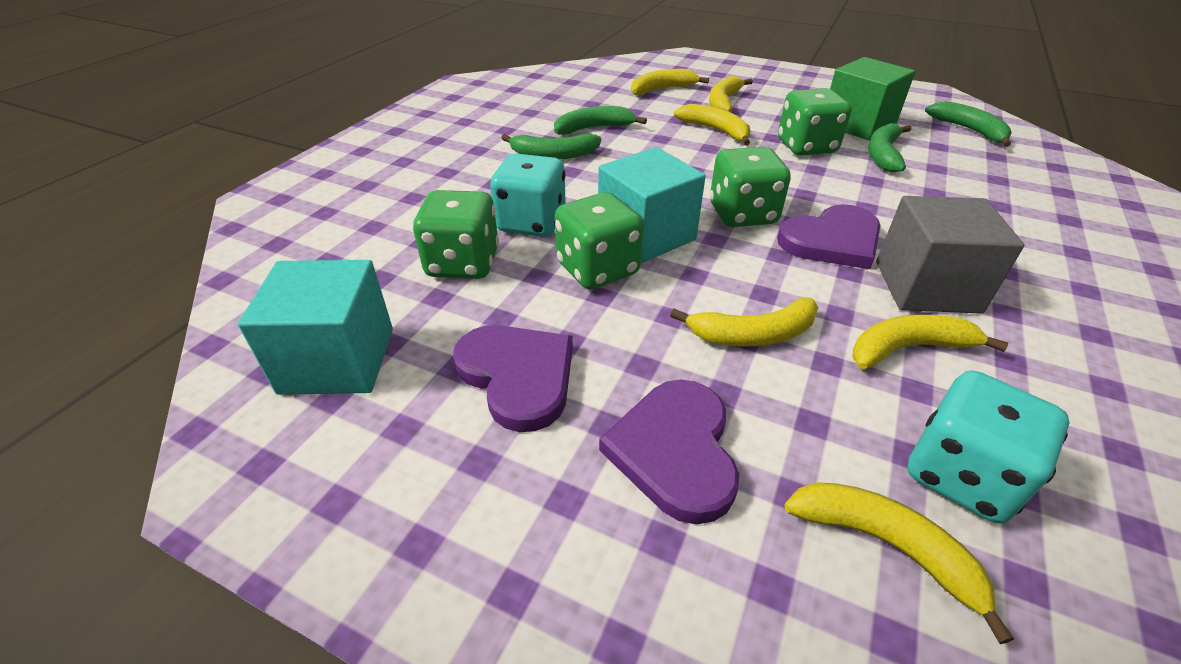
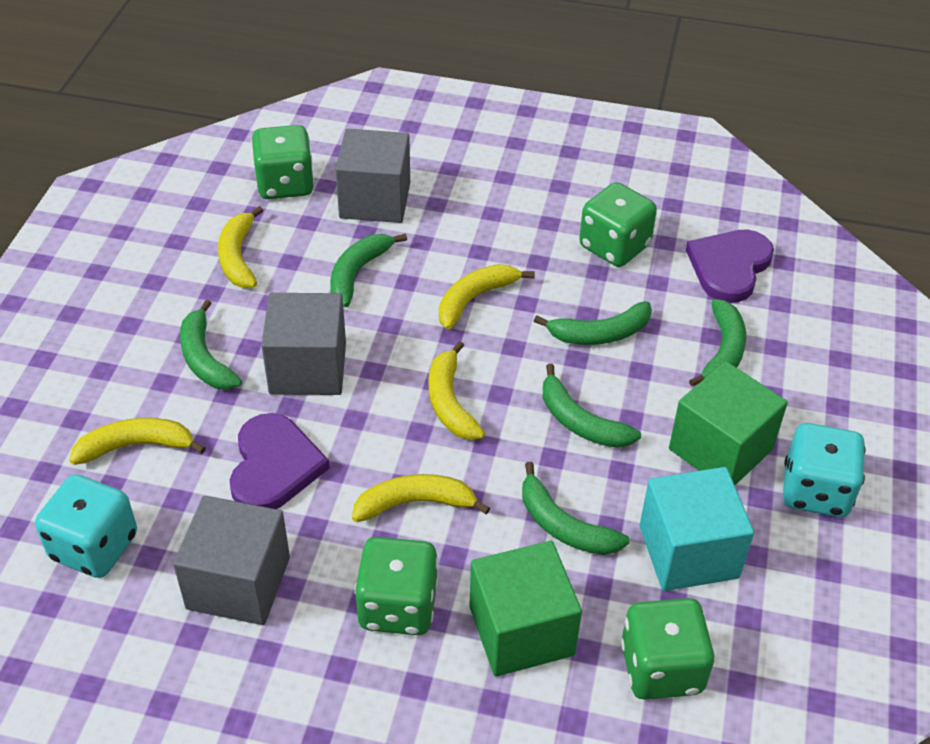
green banana: [502,134,601,159] [554,106,647,135] [868,123,911,173] [925,101,1012,147] = 4 -> [180,300,242,390] [330,233,407,307] [522,462,629,555] [534,301,652,345] [543,364,641,448] [689,299,746,387] = 6
green cube: [830,57,915,140] = 1 -> [469,541,582,677] [669,361,788,485] = 2
grey cube: [876,196,1024,314] = 1 -> [173,496,290,625] [261,293,346,395] [335,129,410,223] = 3
purple heart: [453,325,573,432] [599,380,739,524] [777,204,881,269] = 3 -> [230,413,330,509] [686,230,774,303] = 2
turquoise cube: [238,260,393,395] [598,147,706,263] = 2 -> [639,467,754,591] = 1
yellow banana: [631,69,709,95] [670,298,819,346] [674,104,750,145] [709,76,753,112] [784,482,1014,644] [852,315,1008,369] = 6 -> [69,418,206,465] [218,206,263,288] [352,474,490,522] [429,341,485,440] [439,264,535,330] = 5

